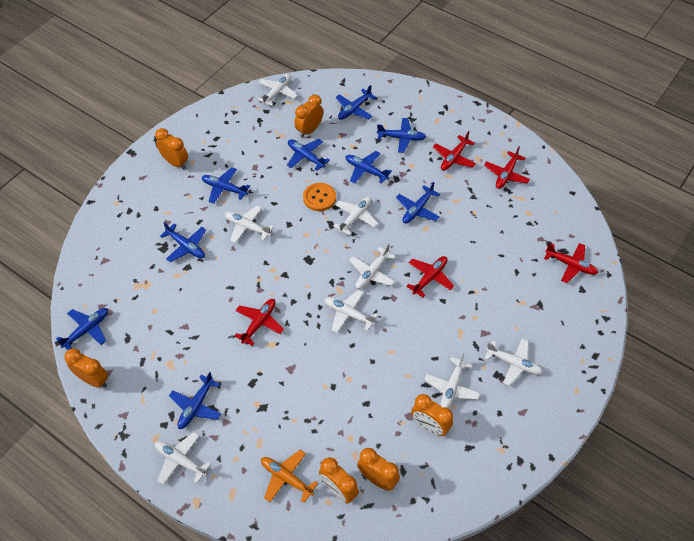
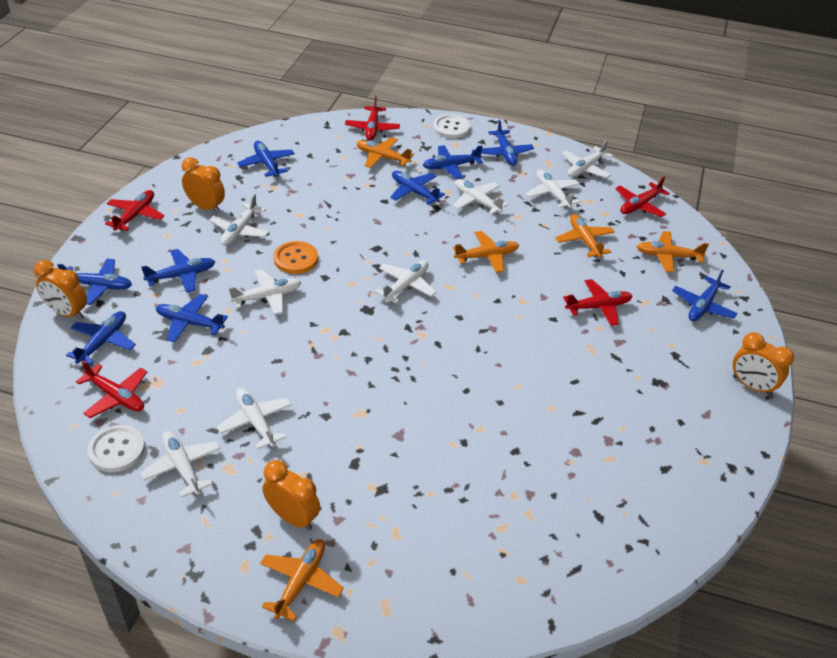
orange clock: [64,348,108,388] [155,128,188,169] [294,95,323,138] [319,457,359,504] [357,448,400,491] [411,394,453,436] = 6 -> [34,260,87,320] [182,157,225,214] [262,460,320,530] [733,332,794,396] = 4
orange plane: [261,450,318,503] = 1 -> [260,539,344,621] [357,137,414,168] [453,231,519,273] [555,214,615,258] [636,231,709,273] = 5
white button: none = 0 -> [88,425,145,472] [433,114,470,139] = 2

